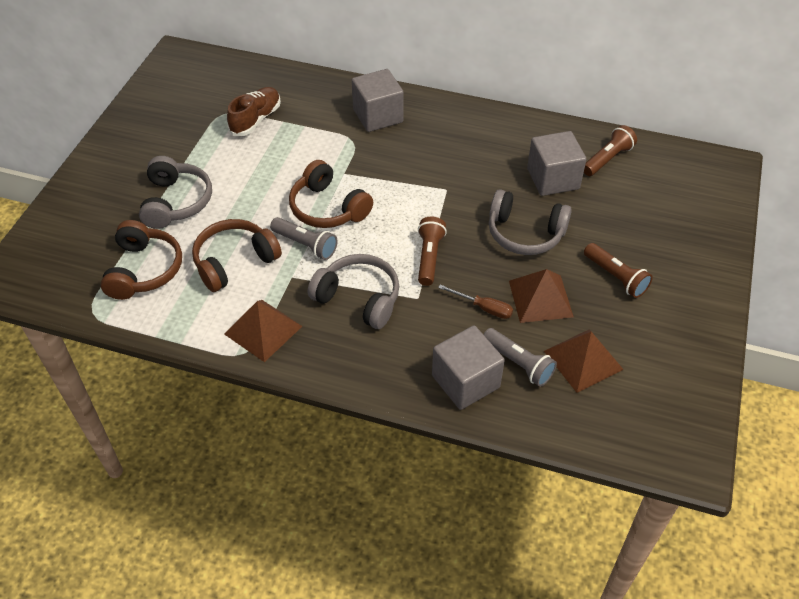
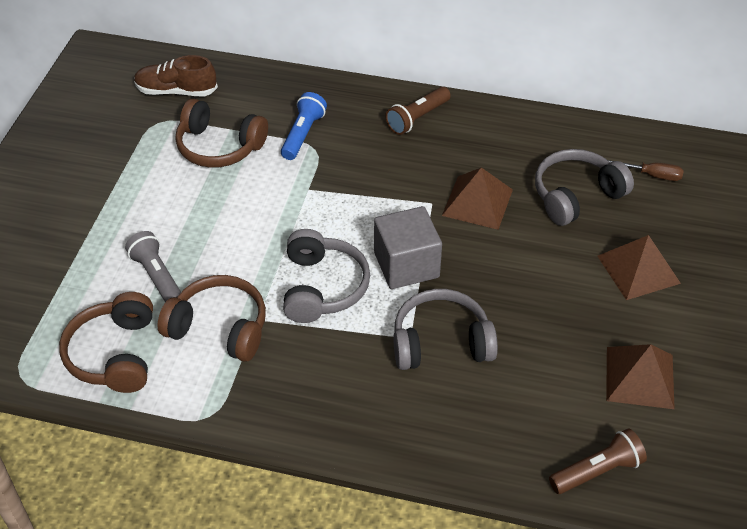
blue flashlight: none = 0 -> [281,92,327,160] = 1
brown flashlight: [418,217,447,286] [584,125,637,176] [584,243,653,298] = 3 -> [385,87,451,135] [549,428,647,494] = 2
grey cube: [352,69,404,132] [432,326,505,410] [527,131,586,196] = 3 -> [374,206,442,289] = 1
grey flashlight: [270,217,338,260] [483,328,557,387] = 2 -> [125,231,181,302] = 1

